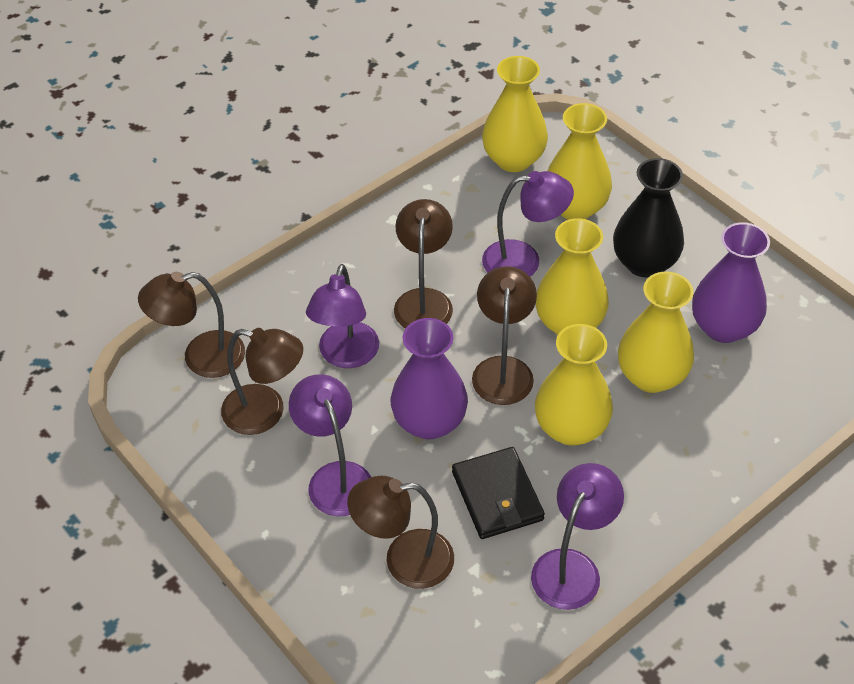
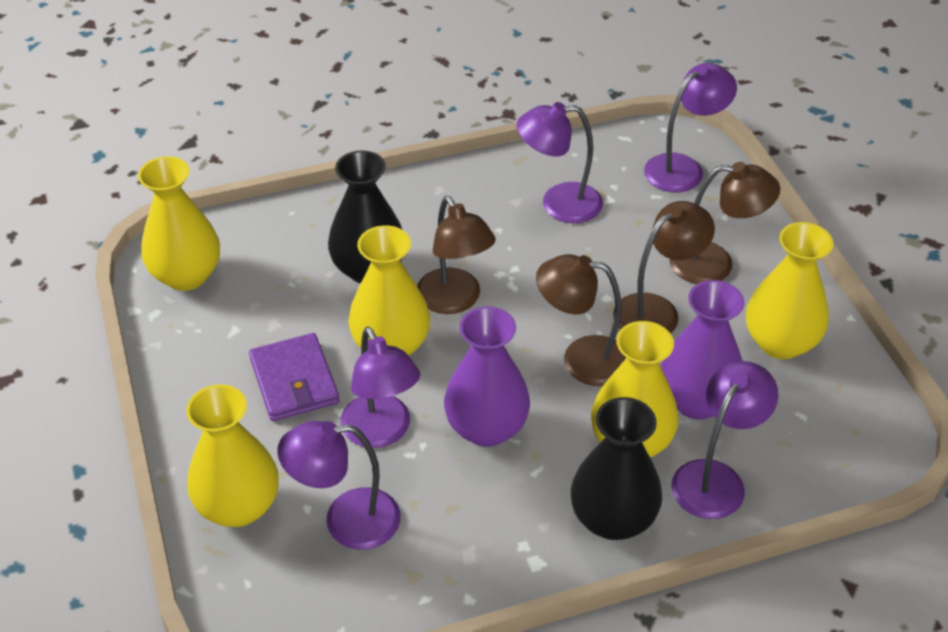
black vase: [613,158,684,277] = 1 -> [328,150,402,284] [571,397,662,540] = 2
black wallet: [452,447,545,539] = 1 -> none = 0
brown lamp: [138,272,245,378] [221,328,303,435] [347,476,454,589] [394,199,453,329] [472,266,537,405] = 5 -> [417,196,496,314] [536,254,626,386] [613,201,715,334] [669,162,780,284] = 4
purple lamp: [289,374,371,516] [306,264,379,368] [482,171,574,277] [531,463,624,610] = 4 -> [277,421,401,550] [341,326,420,448] [517,102,603,223] [644,63,737,192] [671,361,778,519] = 5
purple wallet: none = 0 -> [249,333,339,421] = 1

